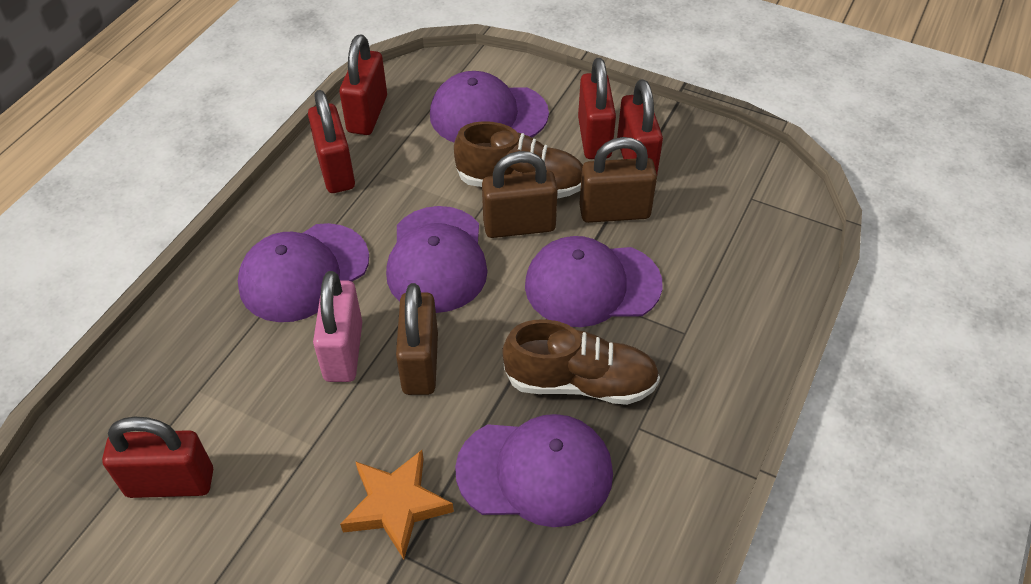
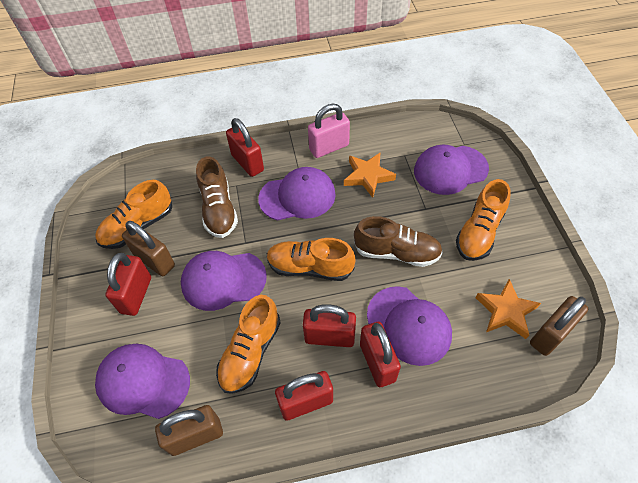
orange shoe: none = 0 -> [95,180,172,249] [216,295,281,394] [267,238,355,281] [456,179,511,261] = 4
orange star: [340,450,454,559] = 1 -> [344,152,396,198] [475,279,541,339] = 2

